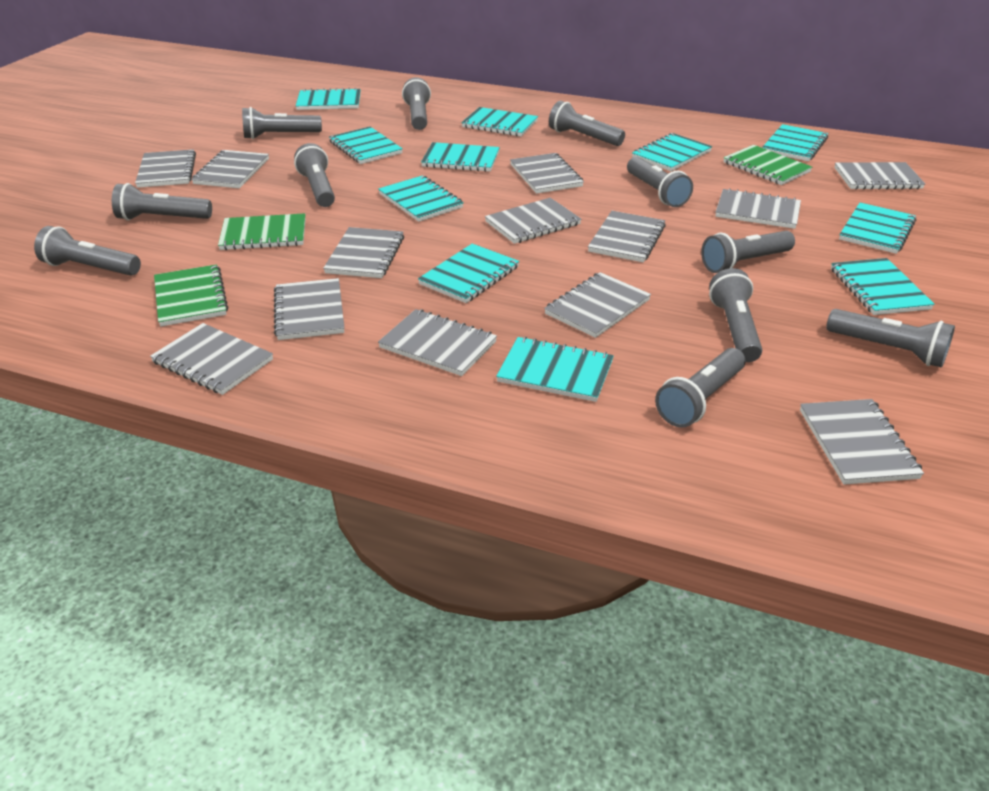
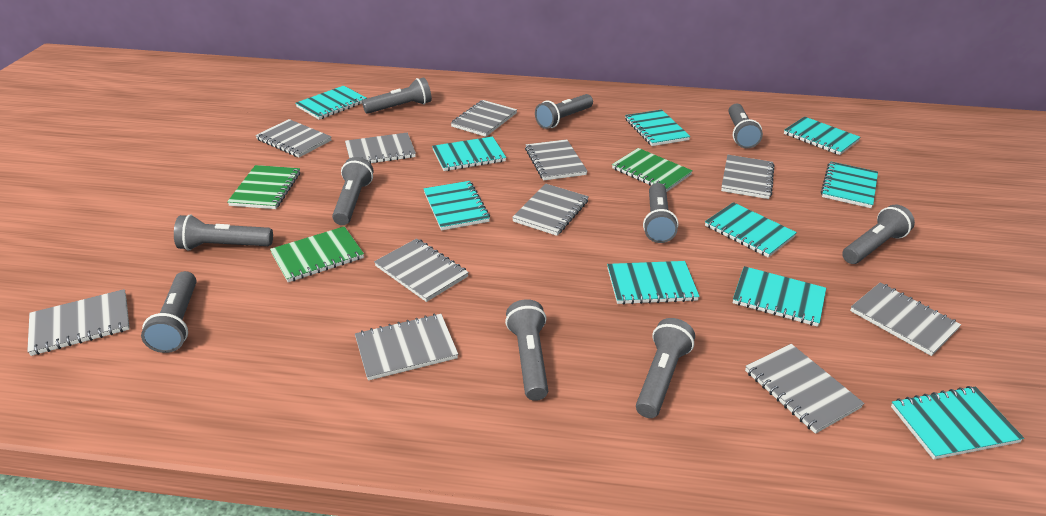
grey flashlight: [34,226,141,276] [112,183,212,221] [242,107,322,139] [294,143,335,207] [402,77,431,130] [549,101,625,146] [627,157,693,207] [655,348,745,427] [701,231,795,273] [709,268,762,362] [826,309,955,368] = 11 -> [141,271,197,353] [174,214,273,251] [332,157,373,225] [362,77,432,114] [505,299,548,401] [535,94,593,129] [636,318,695,418] [643,183,679,243] [728,104,763,149] [842,205,915,264] = 10
grey notebook: [135,149,196,188] [150,323,273,395] [191,150,269,188] [274,278,344,340] [323,227,404,278] [378,309,497,376] [485,198,581,244] [510,153,584,194] [544,272,651,338] [588,211,666,262] [715,188,801,229] [800,399,924,484] [834,162,925,190] = 13 -> [27,289,130,356] [255,119,331,158] [345,133,416,163] [355,314,458,381] [374,238,469,302] [451,100,517,137] [512,184,589,236] [525,139,588,180] [721,155,775,199] [745,344,864,434] [850,283,961,356] = 11
turquoise notebook: [296,87,361,110] [329,127,403,164] [378,175,464,222] [418,244,519,303] [421,142,500,172] [461,107,538,137] [496,337,614,402] [632,133,712,171] [762,124,828,161] [831,258,935,315] [839,202,916,254] = 11 -> [295,86,367,120] [423,181,490,231] [432,136,506,171] [607,261,700,304] [625,110,690,146] [705,202,797,257] [733,266,826,327] [784,116,861,155] [821,162,878,208] [891,386,1024,460] = 10

